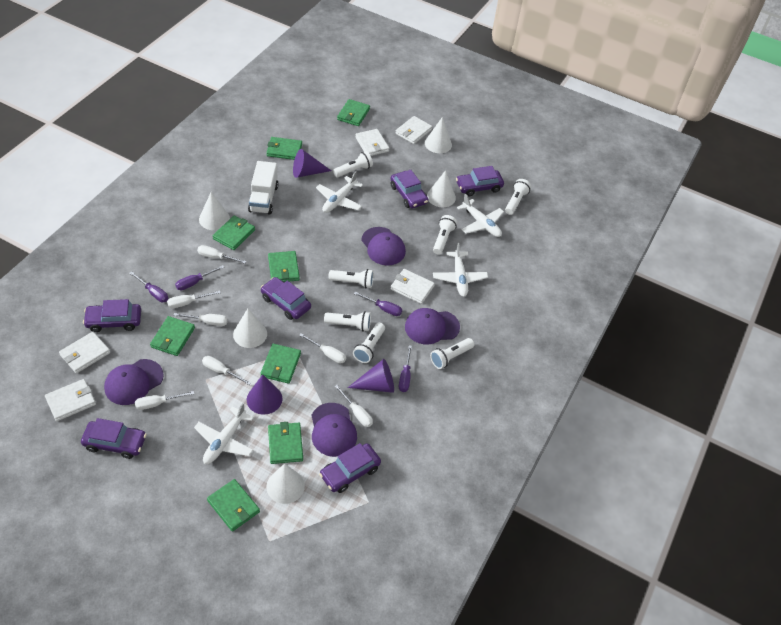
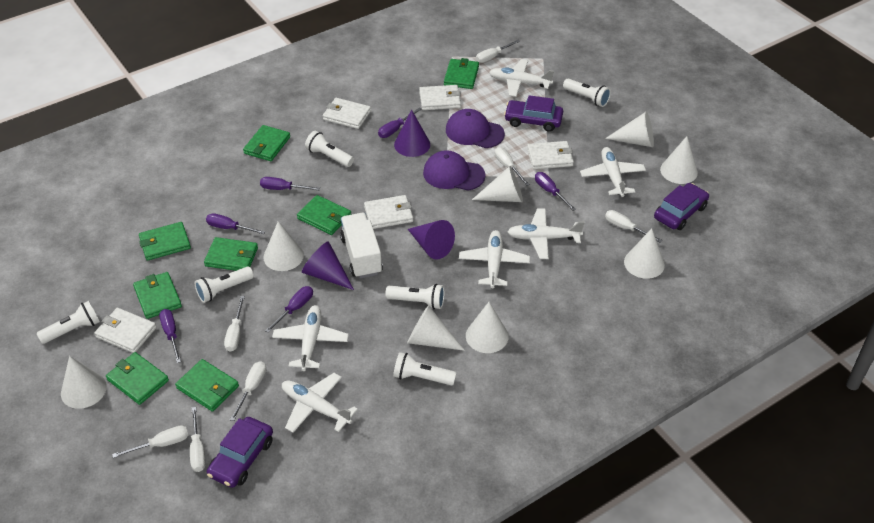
purple cap: [104,359,164,405] [311,403,357,457] [361,227,406,265] [405,308,460,345] = 4 -> [423,150,485,191] [446,109,505,148] = 2
purple car: [81,418,147,459] [83,299,141,332] [261,277,311,320] [319,443,381,493] [390,170,428,208] [456,166,504,196] = 6 -> [207,417,273,488] [504,95,563,132] [654,183,709,230] = 3
purple screwdriver: [129,271,169,302] [175,265,224,290] [354,292,402,316] [399,345,412,392] = 4 -> [159,309,181,363] [206,213,265,234] [260,177,320,190] [265,286,313,333] [378,107,422,138] [535,172,576,211] = 6
white cone: [199,192,230,230] [233,309,267,348] [266,463,305,504] [425,117,452,153] [427,170,456,207] = 5 -> [61,356,107,409] [263,221,304,271] [407,305,465,351] [466,302,508,353] [472,166,523,202] [605,111,654,147] [624,228,665,279] [660,136,698,184] = 8
white flashlight: [324,311,371,332] [329,269,374,288] [333,151,373,178] [353,323,385,363] [430,338,474,369] [433,215,457,255] [505,179,531,215] = 7 -> [37,301,100,344] [195,266,254,303] [305,131,354,167] [385,284,445,309] [393,352,456,385] [563,79,611,107] = 6
white plane: [194,403,254,464] [316,171,363,213] [433,243,488,297] [457,194,504,237] = 4 -> [272,305,349,371] [282,373,358,433] [459,230,530,288] [489,59,554,97] [507,209,584,259] [580,147,646,197] = 6

